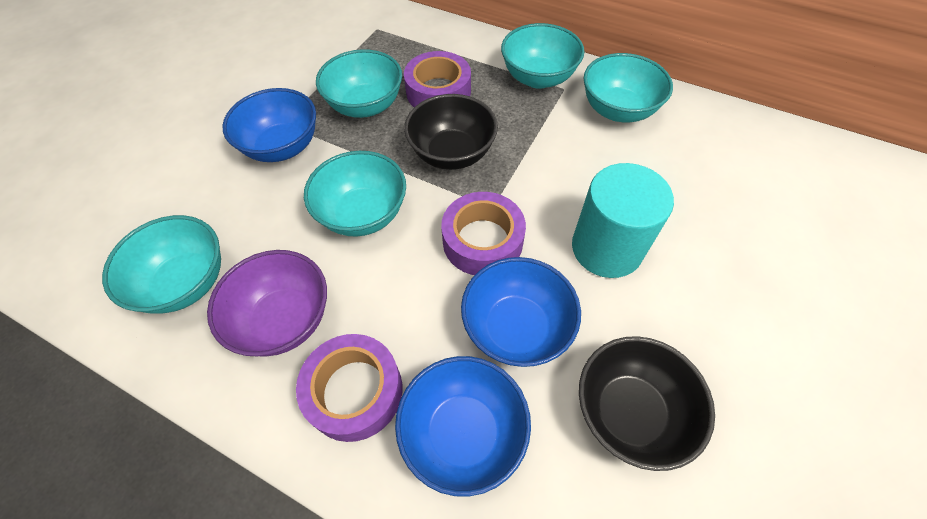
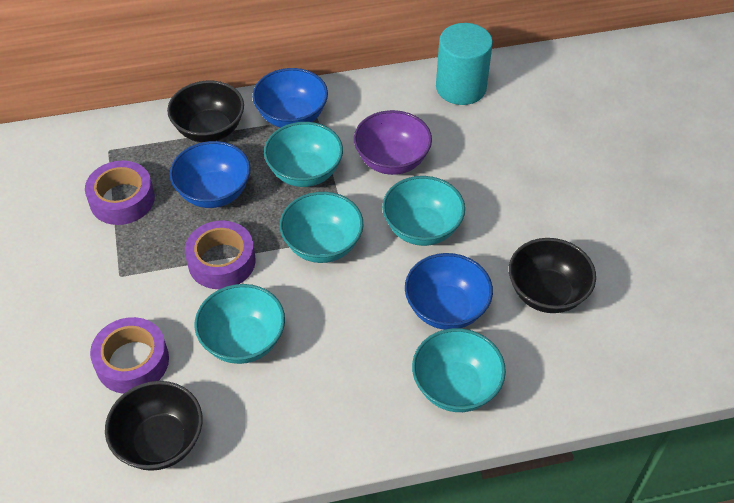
black bowl: [404,94,498,170] [579,336,715,471] = 2 -> [105,381,203,471] [167,81,244,142] [509,238,596,313] = 3

